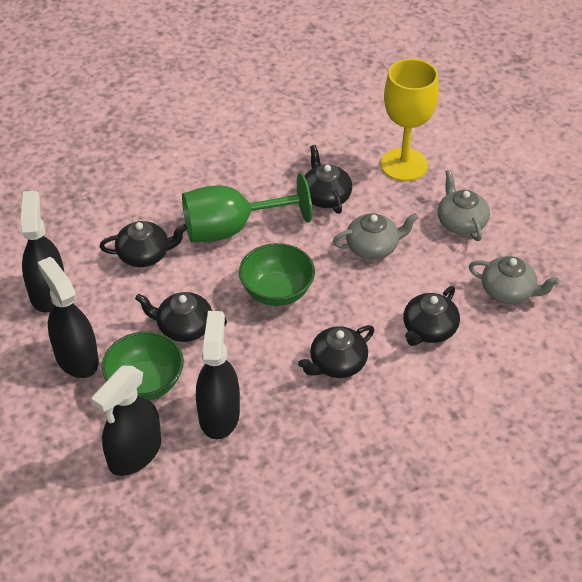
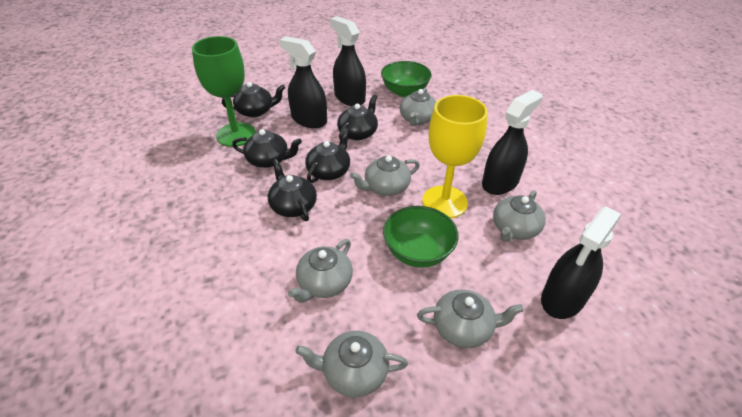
grey teapot: [333,213,419,259] [437,170,490,241] [468,256,560,304] = 3 -> [288,239,353,303] [295,331,408,398] [350,155,420,196] [400,88,436,126] [417,289,524,348] [493,190,546,242] = 6

